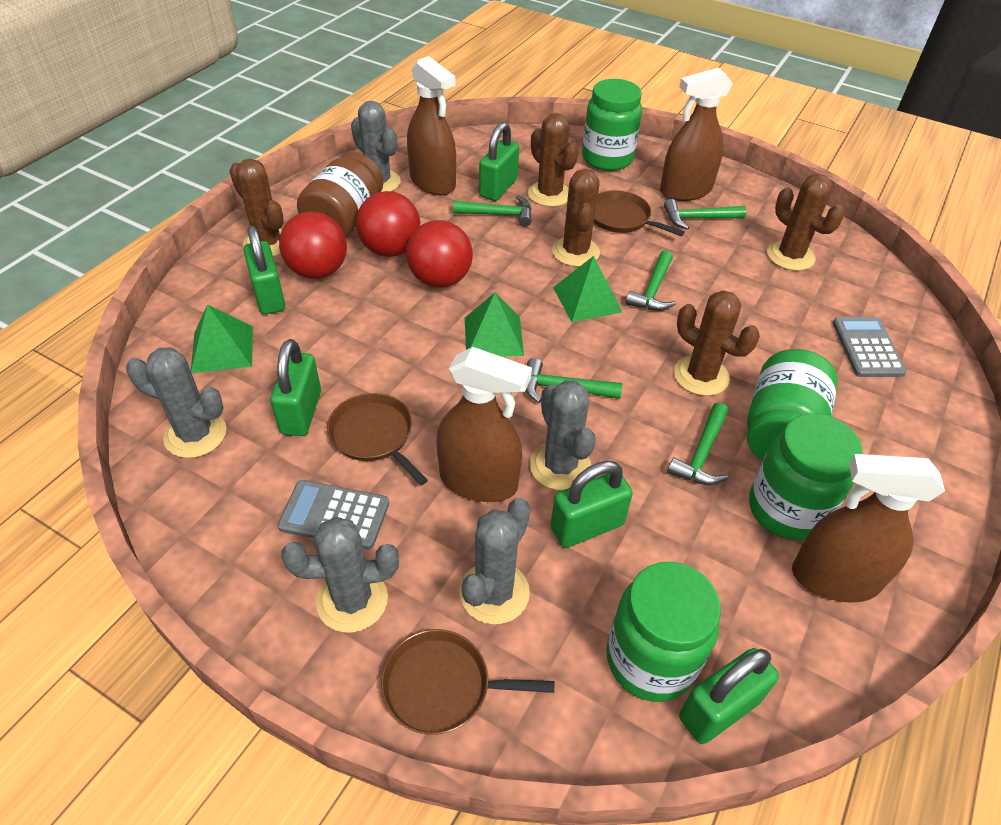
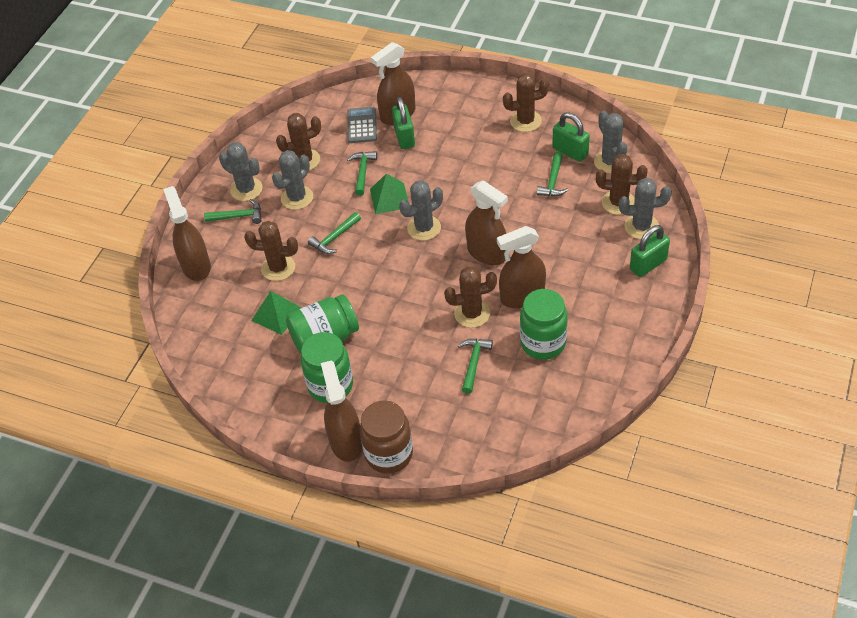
brown pan: [327,393,428,485] [381,629,555,735] [594,190,684,236] = 3 -> none = 0
brown spray bottle: [407,56,456,195] [436,347,532,502] [660,68,733,201] [792,454,945,603] = 4 -> [163,186,211,281] [321,360,362,462] [371,42,415,125] [465,180,508,265] [497,226,546,308] = 5
green jar: [582,79,642,171] [606,562,721,702] [747,349,838,461] [749,413,863,540] = 4 -> [286,294,359,355] [301,332,353,403] [520,289,567,360] = 3
green padlock: [244,226,285,314] [270,339,321,436] [479,122,519,201] [551,461,633,548] [679,648,779,744] = 5 -> [392,97,415,149] [552,112,590,162] [630,225,670,277] = 3
green pyramid: [191,304,253,373] [465,293,524,357] [553,256,622,322] = 3 -> [251,291,302,335] [370,174,408,214] = 2
grey calculator: [278,480,389,550] [832,317,906,377] = 2 -> [347,107,377,143] = 1
red ball: [279,211,347,279] [356,191,420,257] [406,220,473,288] = 3 -> none = 0

